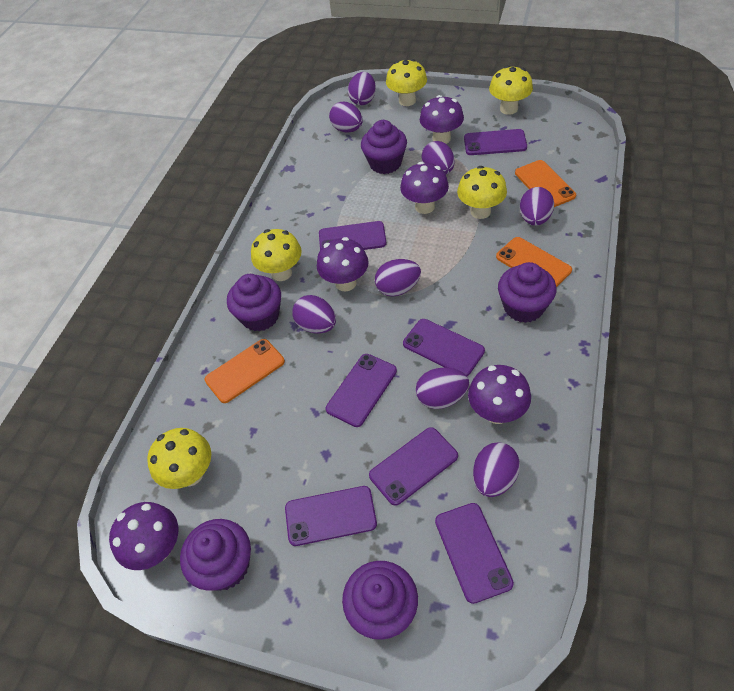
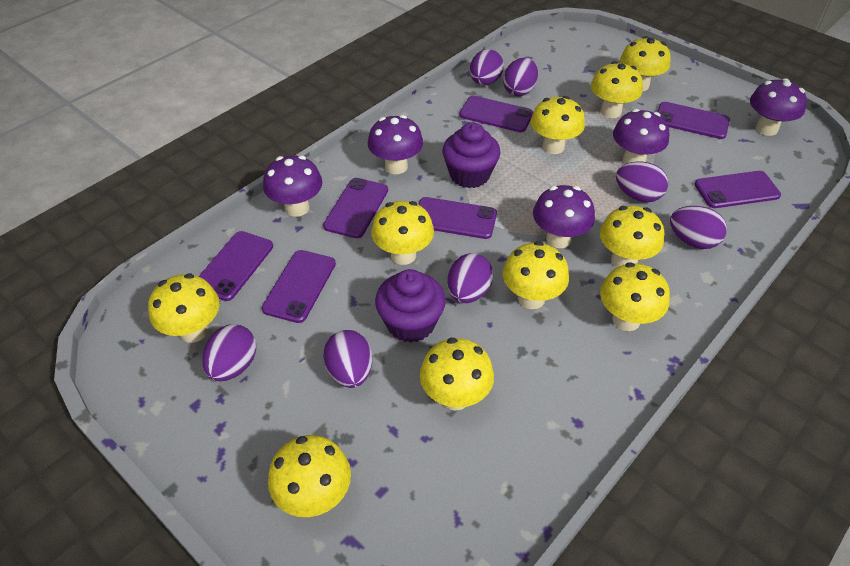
orange phone: [205,339,285,403] [496,237,572,287] [515,160,576,207] = 3 -> none = 0
purple cupcake: [180,519,251,591] [227,274,281,331] [342,561,418,640] [361,120,407,174] [498,262,556,323] = 5 -> [375,269,446,343] [442,122,500,188] = 2
purple egg: [292,295,336,334] [329,102,363,133] [348,72,376,105] [375,259,421,297] [416,367,469,409] [422,141,455,174] [473,442,520,497] [520,187,554,226] = 8 -> [202,324,256,381] [323,330,372,388] [447,253,493,303] [470,49,504,85] [503,58,538,96] [616,162,668,202] [670,206,727,249] = 7
yellow mushroom: [147,428,211,489] [251,229,302,281] [386,59,427,106] [457,166,507,219] [489,66,533,115] = 5 -> [148,274,220,343] [268,435,351,517] [371,201,434,265] [420,338,494,410] [503,241,569,309] [531,96,585,154] [591,61,643,118] [600,206,664,267] [600,262,670,331] [620,36,671,91] = 10

